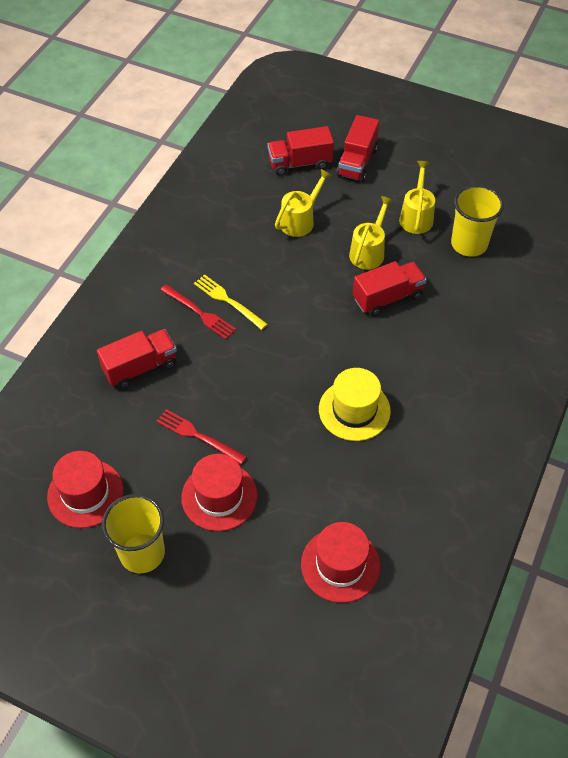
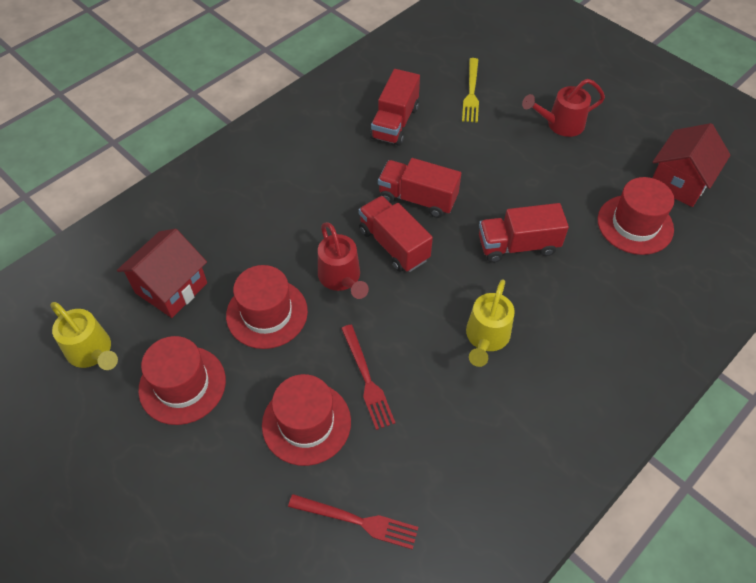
red hat: [47,451,124,528] [181,454,258,531] [301,522,380,603] = 3 -> [138,336,226,425] [226,265,308,349] [262,374,351,466] [598,177,674,255] = 4
red house: none = 0 -> [117,229,207,318] [652,123,731,207] = 2
red watering can: none = 0 -> [318,222,369,299] [522,79,605,137] = 2
yellow cup: [102,494,165,573] [451,185,504,257] = 2 -> none = 0
yellow hat: [319,368,391,441] = 1 -> none = 0
yellow watering can: [275,169,332,237] [349,196,394,270] [399,161,435,234] = 3 -> [50,302,118,370] [466,279,515,367] = 2

